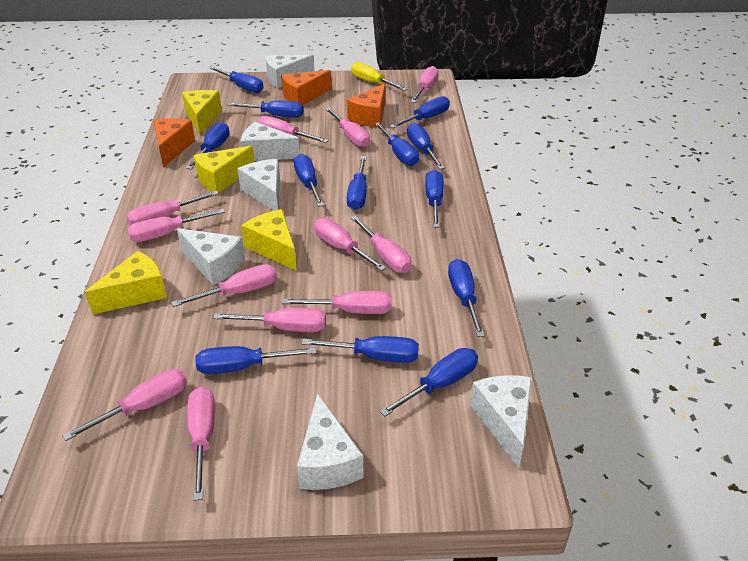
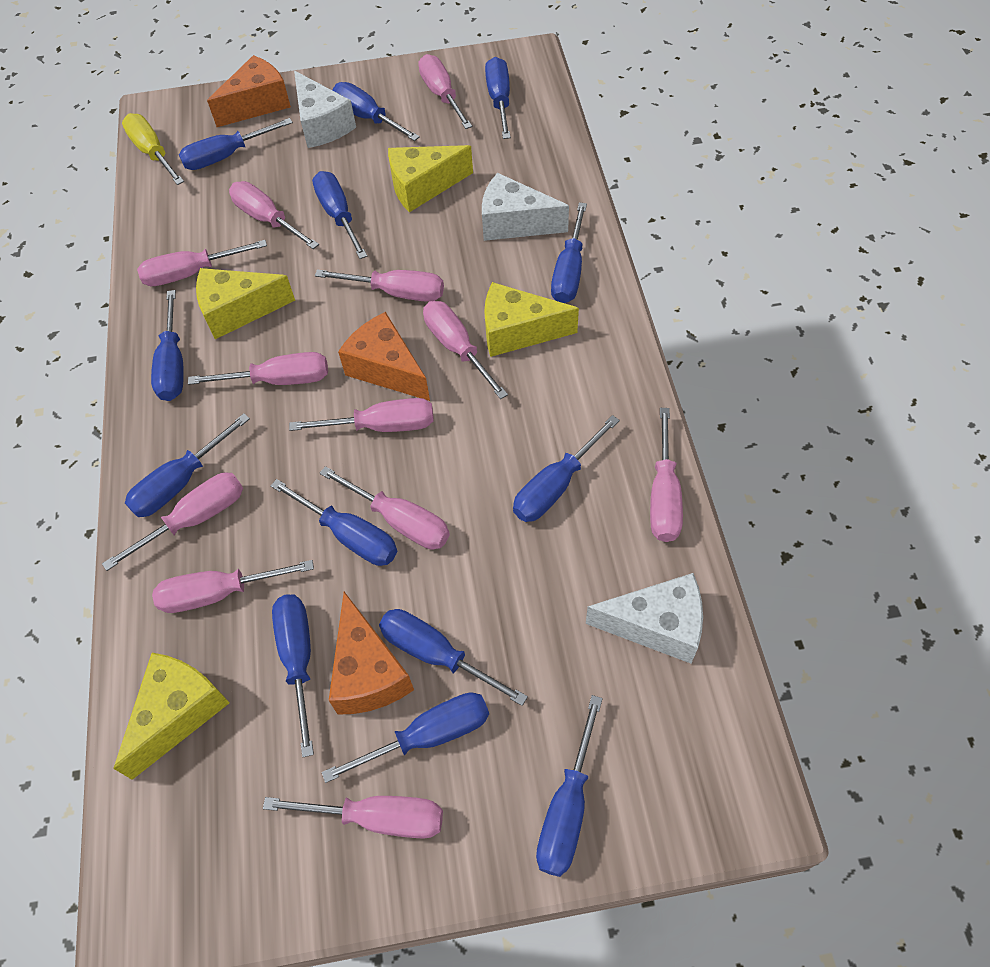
white cheese: [177,228,245,285] [237,159,280,211] [240,122,300,161] [266,54,314,88] [297,393,364,490] [470,375,532,468] = 6 -> [294,71,356,148] [482,173,569,241] [586,573,703,663] = 3

